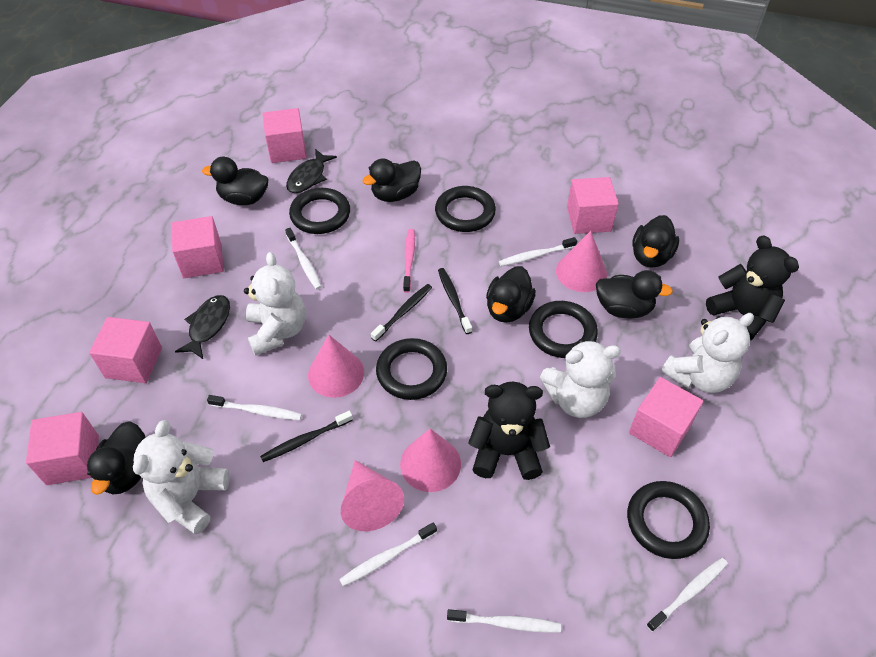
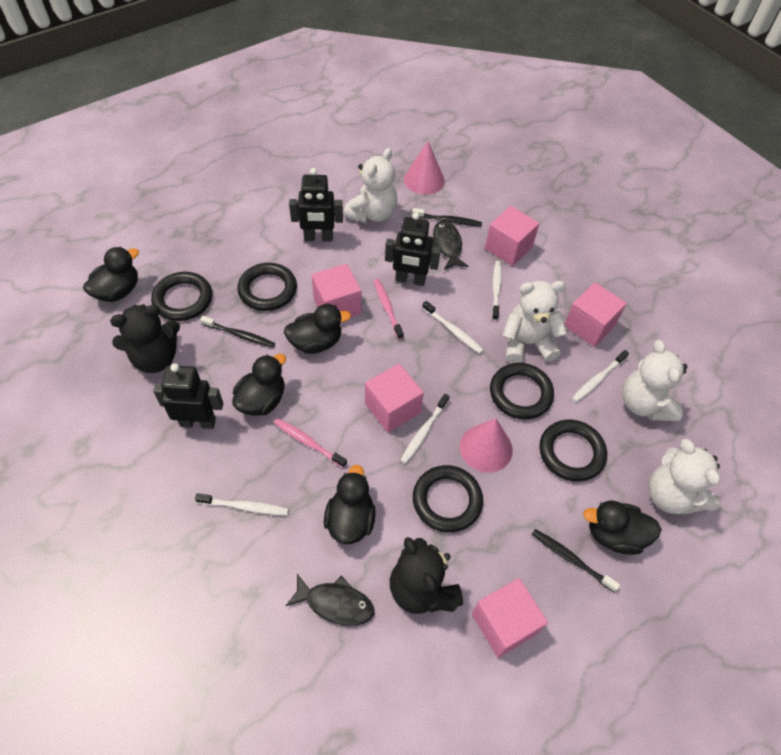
black duck: [87,421,146,495] [202,157,268,205] [362,158,421,202] [486,266,536,323] [596,270,673,319] [632,215,679,268] = 6 -> [83,247,139,302] [232,354,286,416] [284,304,351,354] [324,465,376,544] [583,501,662,555] = 5
black robot: none = 0 -> [153,363,223,429] [289,168,343,241] [385,212,441,286] = 3
pink cone: [308,335,364,398] [341,460,404,531] [400,429,461,492] [556,231,607,292] = 4 -> [404,141,445,195] [460,418,513,473] = 2
pink cube: [26,412,99,485] [89,317,162,383] [171,216,224,278] [263,108,307,163] [567,177,619,234] [629,377,704,457] = 6 -> [312,263,361,317] [365,363,424,433] [472,578,548,658] [485,206,539,266] [565,282,627,347] = 5
pink toothbrush: [403,229,415,293] = 1 -> [274,418,347,468] [374,279,404,340] = 2
white toothbrush: [207,395,302,420] [285,228,322,290] [339,522,437,586] [447,609,561,632] [499,237,577,266] [646,557,728,632] = 6 -> [195,493,289,515] [400,394,450,464] [422,301,483,354] [492,261,502,321] [572,350,629,402] = 5

